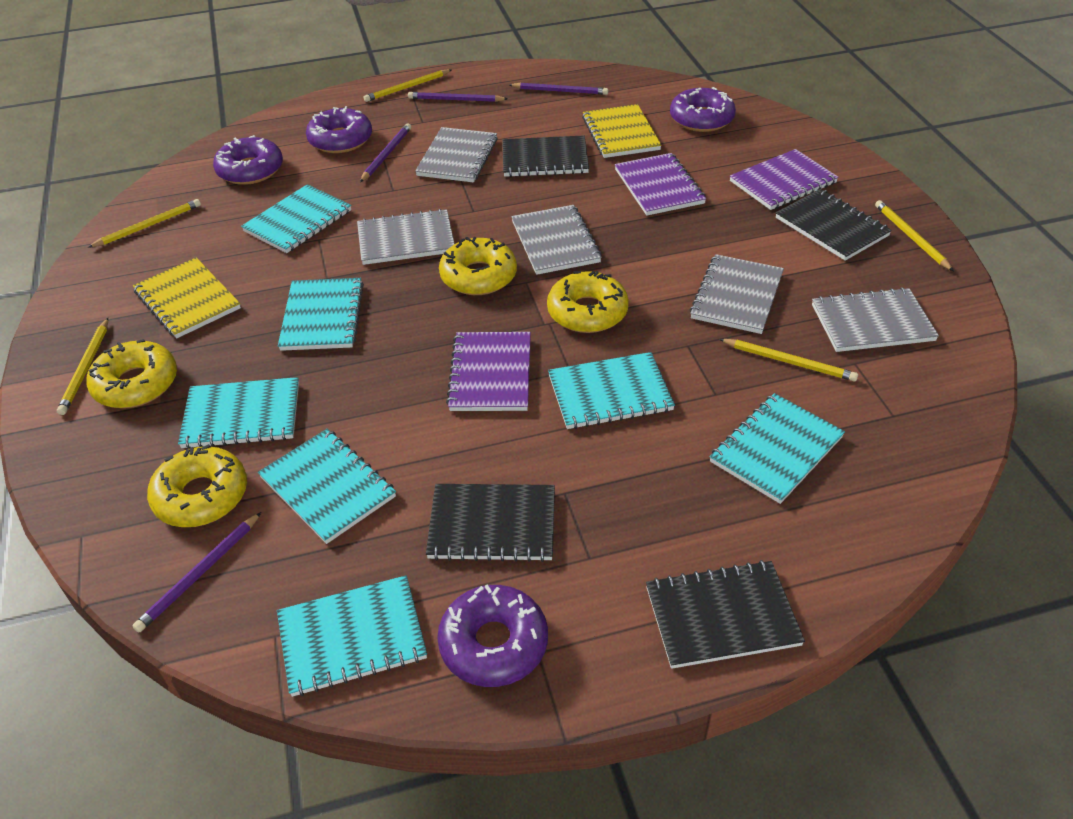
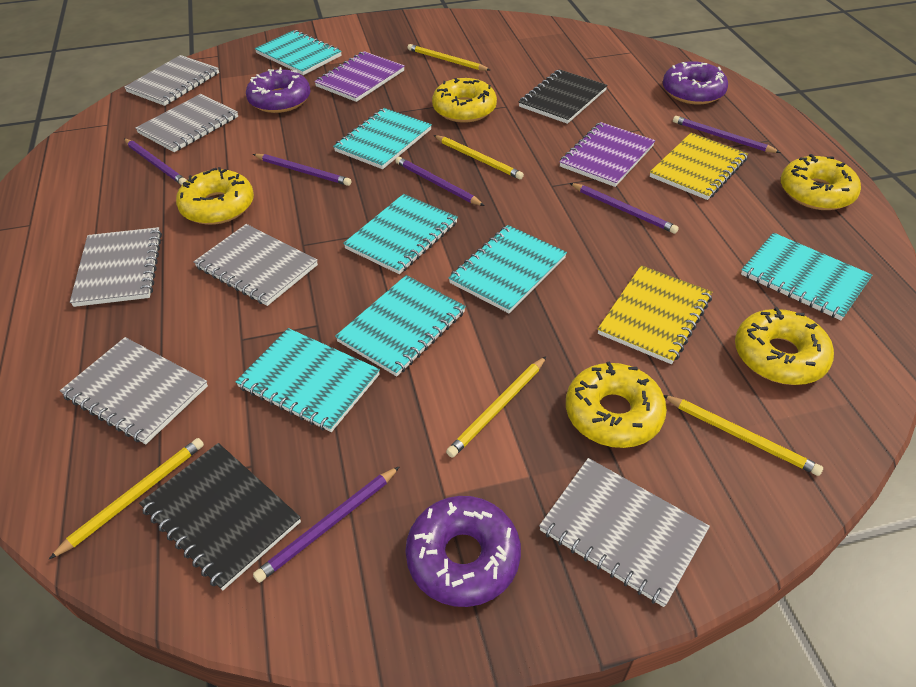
black notebook: [426,484,555,562] [502,136,589,177] [646,560,805,669] [776,189,892,261] = 4 -> [139,443,301,590] [519,69,607,124] = 2
grey notebook: [357,209,454,265] [415,127,498,182] [511,205,602,275] [690,254,784,334] [812,287,939,352] = 5 -> [60,337,208,444] [70,227,162,307] [124,55,219,106] [135,94,238,152] [194,224,318,306] [539,458,710,607] = 6
purple donut: [213,135,283,185] [306,106,372,153] [437,584,548,687] [670,87,736,132] = 4 -> [246,67,310,113] [405,496,521,607] [663,61,728,105] = 3
purple notebook: [446,332,531,411] [615,153,706,216] [730,149,839,210] = 3 -> [314,51,405,102] [559,122,655,187] = 2
purple pencil: [132,512,261,632] [360,123,411,182] [408,92,507,102] [509,82,608,95] = 4 -> [124,139,187,185] [253,154,351,186] [253,466,400,583] [395,157,485,206] [570,183,679,234] [673,116,781,153] = 6
yellow donut: [86,339,177,408] [147,444,247,527] [439,237,517,295] [547,271,629,333] = 4 -> [176,167,254,225] [432,78,497,123] [566,361,667,448] [735,307,834,385] [781,154,861,210] = 5

